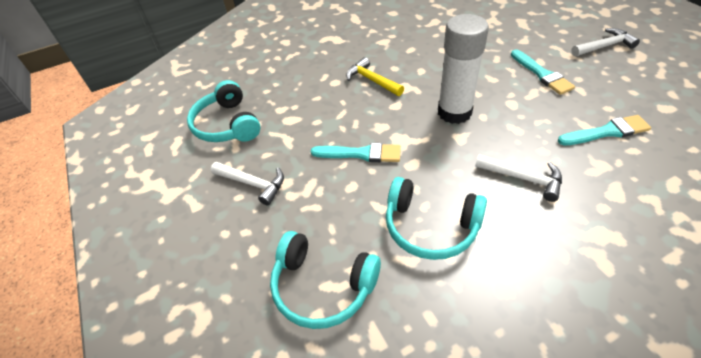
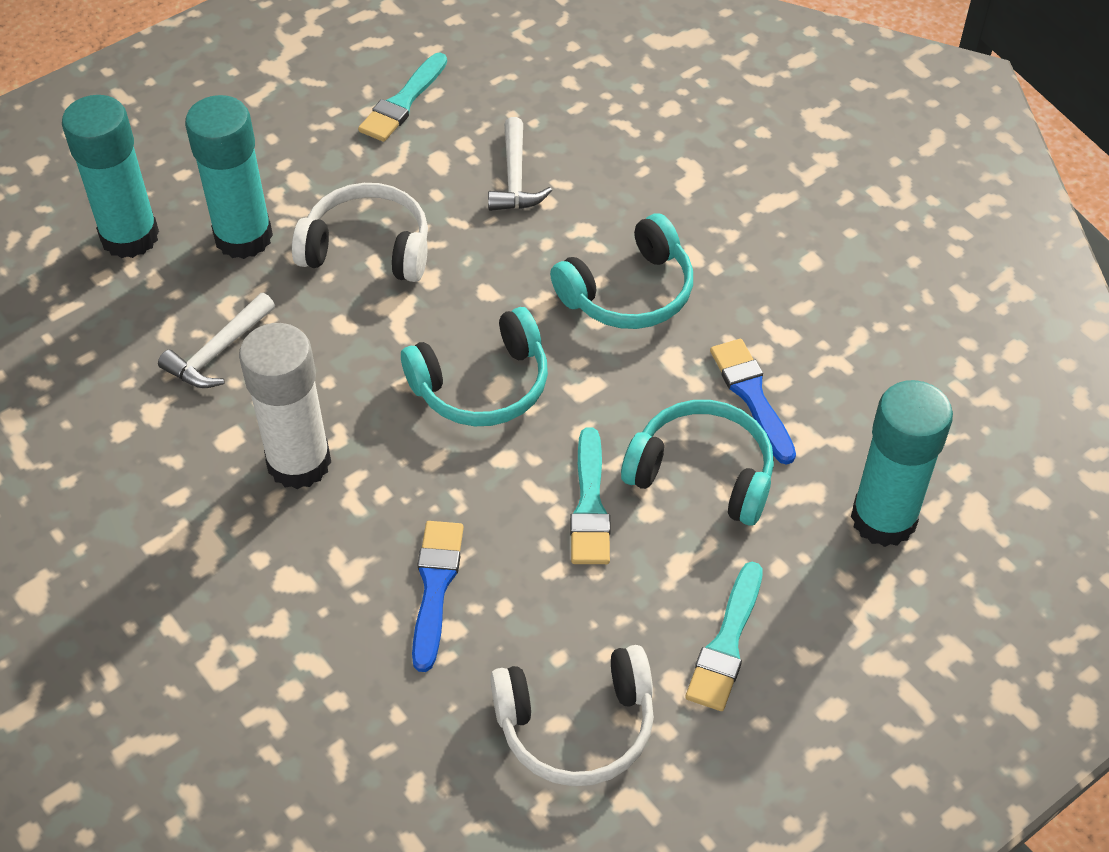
blue brush: none = 0 -> [412,521,464,672] [710,339,796,465] = 2
turquoise glue stick: none = 0 -> [62,95,159,258] [185,95,273,259] [851,380,953,547] = 3
white hammer: [211,162,284,205] [475,154,562,202] [571,28,640,56] = 3 -> [158,293,275,388] [488,117,552,211] = 2
white headphones: none = 0 -> [292,183,428,282] [490,645,654,786] = 2
yellow hammer: [346,57,404,96] = 1 -> none = 0

